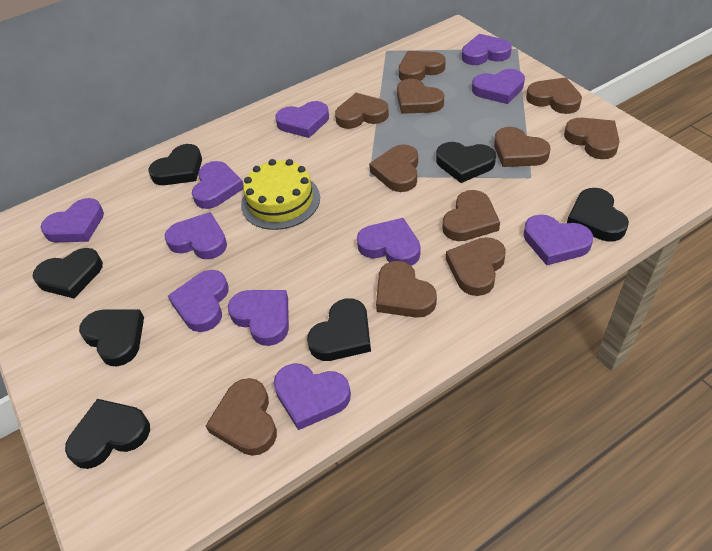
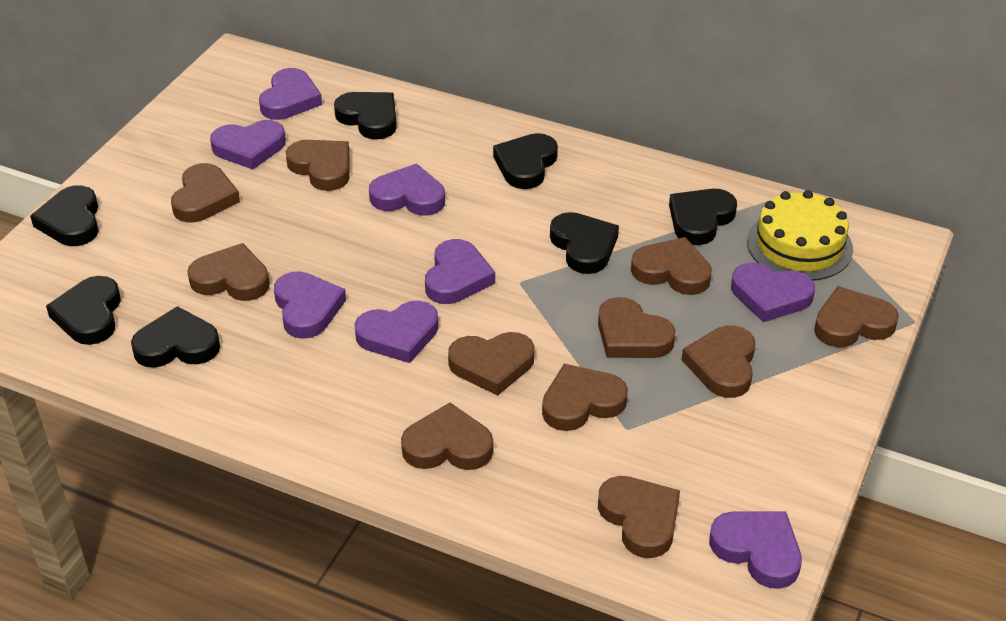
purple heart: [41,198,104,242] [165,212,227,259] [168,270,229,332] [192,161,243,209] [228,290,289,346] [273,364,351,430] [275,101,329,138] [357,218,420,266] [462,34,512,65] [472,69,525,104] [523,215,593,265] = 11 -> [210,120,286,169] [259,68,322,120] [274,271,346,339] [355,301,439,363] [369,164,445,216] [425,239,495,304] [709,512,802,589] [731,263,815,322] = 8

